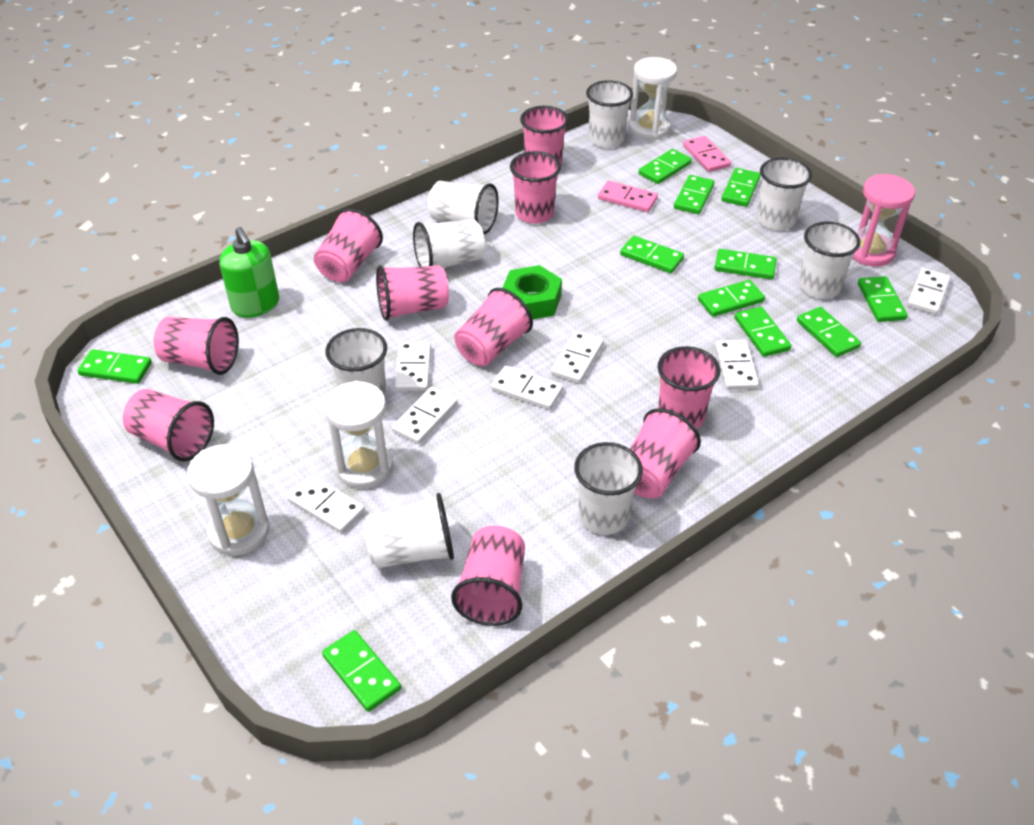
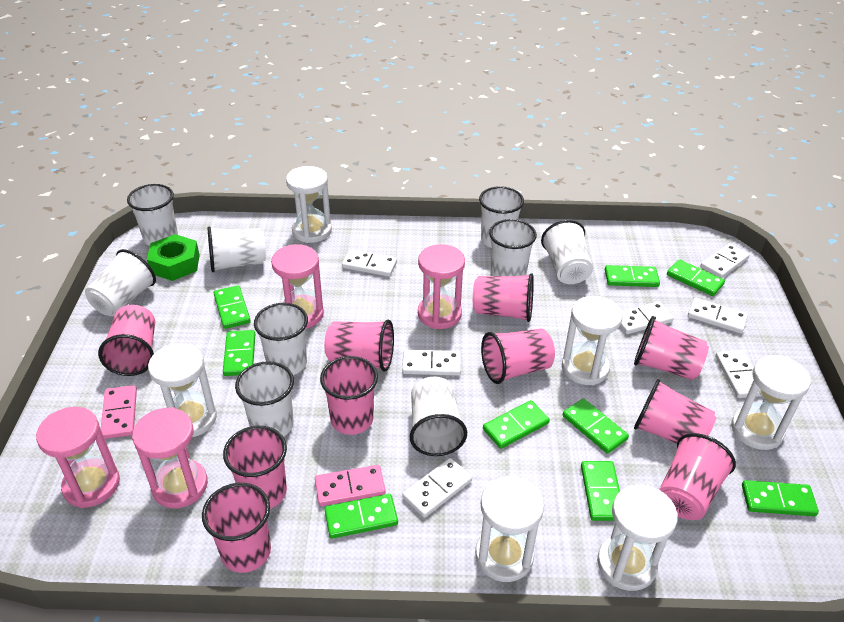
green domino: [77,349,152,384] [322,630,401,712] [620,236,684,273] [639,149,692,184] [674,175,714,214] [698,280,765,317] [714,249,777,280] [721,168,761,207] [735,307,791,357] [797,307,861,357] [858,276,908,322] = 11 -> [214,286,251,329] [223,330,255,376] [325,494,398,539] [483,400,550,449] [563,398,629,454] [581,461,620,521] [605,265,660,287] [667,259,725,296] [742,480,819,516] = 9
green soap dispenser: [219,227,279,318] = 1 -> none = 0
pink hourglass: [852,174,915,266] = 1 -> [36,407,120,508] [132,407,208,508] [271,244,324,329] [418,244,465,329] = 4
white cup: [325,328,387,400] [364,493,454,568] [413,219,485,268] [428,181,498,234] [574,442,643,535] [586,80,633,148] [757,157,812,230] [799,222,860,299] = 8 -> [85,249,156,316] [127,184,178,246] [208,226,266,272] [235,361,294,437] [254,303,308,375] [410,377,467,456] [479,186,524,248] [489,219,537,276] [541,220,593,284] = 9
white hourglass: [187,444,270,556] [324,381,393,489] [629,57,677,140] = 3 -> [148,343,217,437] [286,166,332,243] [475,476,544,582] [562,296,622,385] [597,485,678,591] [731,355,811,450] = 6

